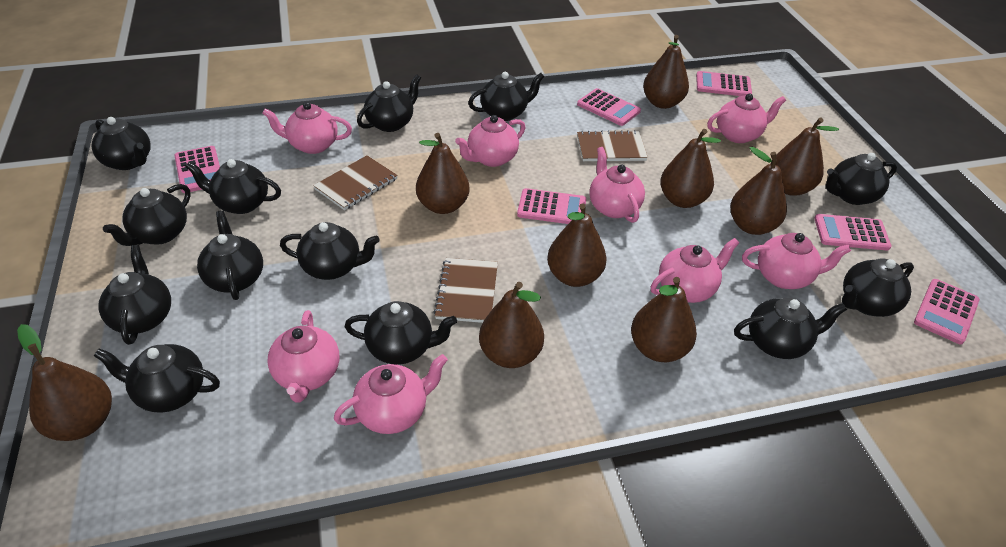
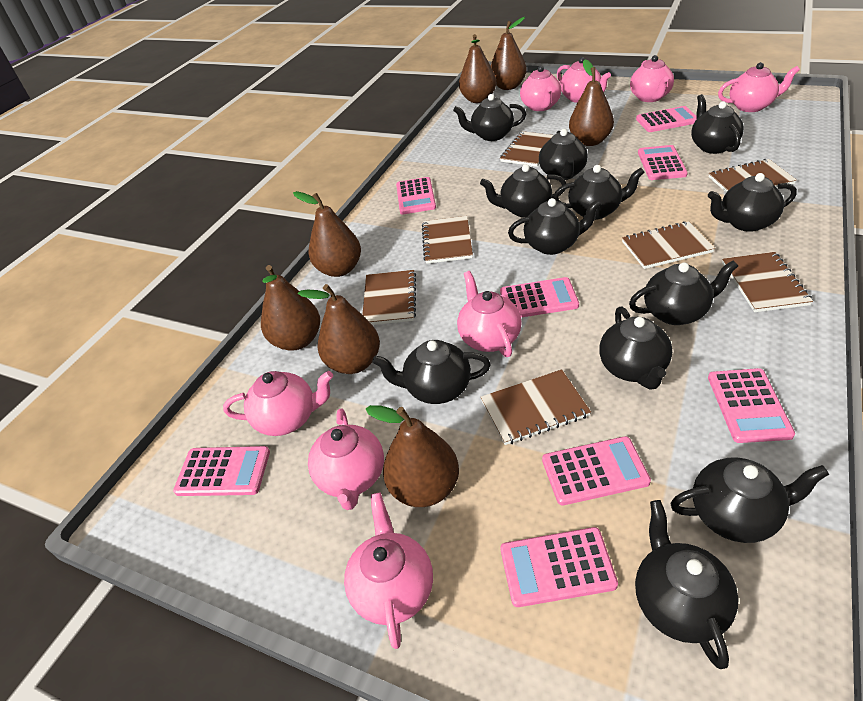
black teapot: [92,117,150,170] [94,344,220,413] [98,245,171,345] [103,184,191,246] [185,159,281,214] [197,210,263,300] [280,222,380,280] [344,301,457,365] [357,74,421,132] [468,72,544,121] [734,298,847,359] [826,153,897,205] [842,259,914,317] = 13 -> [372,340,491,404] [453,94,526,141] [480,164,566,218] [508,198,601,255] [539,129,588,180] [553,165,644,220] [599,306,672,390] [629,260,738,325] [635,500,739,669] [670,457,829,543] [691,94,744,154] [708,173,797,232] = 12
brown notebook: [313,155,398,210] [434,258,498,323] [577,130,648,161] = 3 -> [362,270,416,325] [422,216,473,264] [481,369,591,445] [500,131,553,167] [622,221,715,269] [709,159,797,192] [722,252,813,312] = 7
brown pear: [17,324,112,441] [416,133,470,214] [479,282,544,368] [547,203,607,287] [631,277,697,362] [643,35,689,109] [660,129,721,208] [730,147,787,235] [771,118,839,196] = 9 -> [261,265,320,351] [293,191,361,277] [298,284,380,374] [366,405,459,507] [459,34,497,103] [491,17,527,90] [569,60,614,146] = 7
pink calculator: [174,146,220,193] [517,188,586,224] [577,88,641,126] [696,71,752,96] [814,214,891,251] [914,279,980,344] = 6 -> [173,446,270,496] [396,177,436,214] [500,277,579,318] [500,527,618,607] [542,436,651,505] [636,106,697,132] [638,145,688,180] [708,368,795,443] = 8

